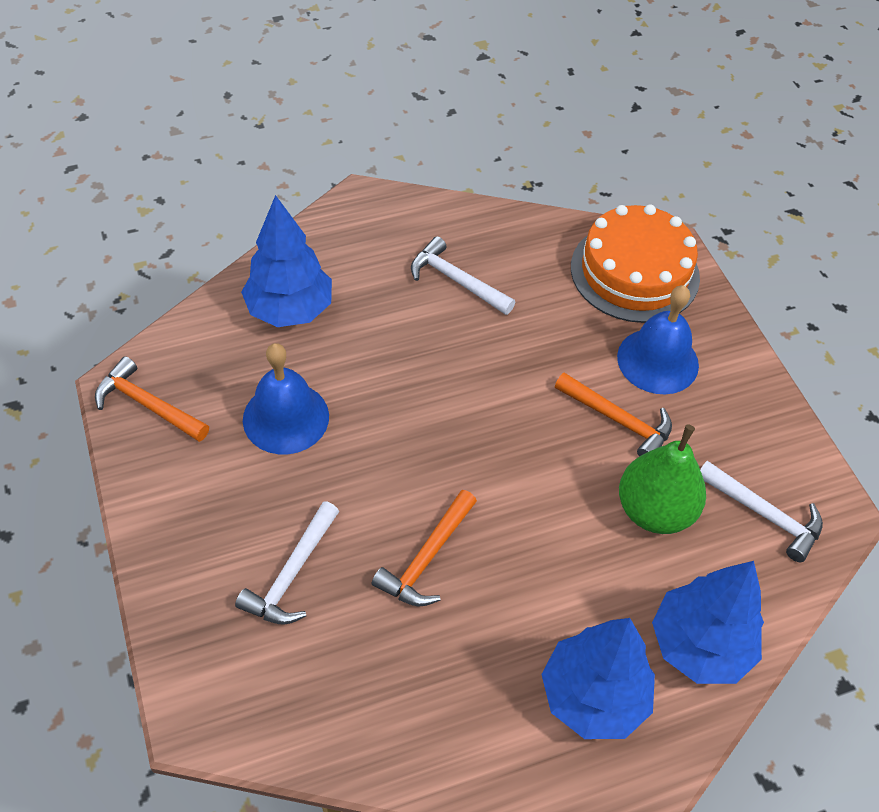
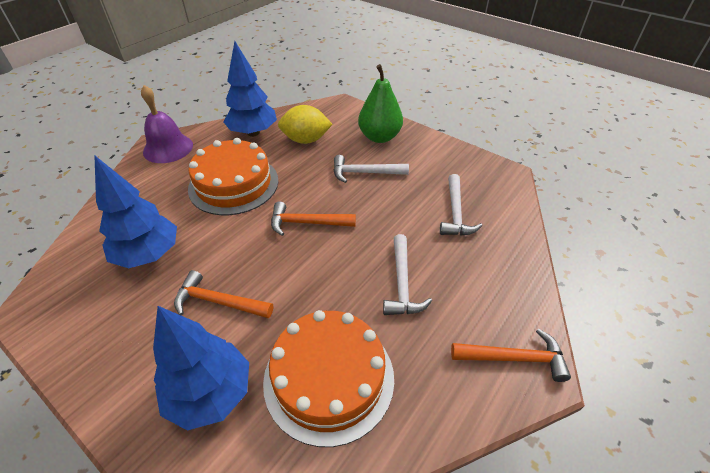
blue bell: [243,343,329,454] [617,285,699,394] = 2 -> none = 0
orange cake: [571,205,700,323] = 1 -> [188,138,279,215] [263,310,394,447] = 2
purple bell: none = 0 -> [141,85,193,163] = 1
yellow lemon: none = 0 -> [278,105,332,144] = 1

